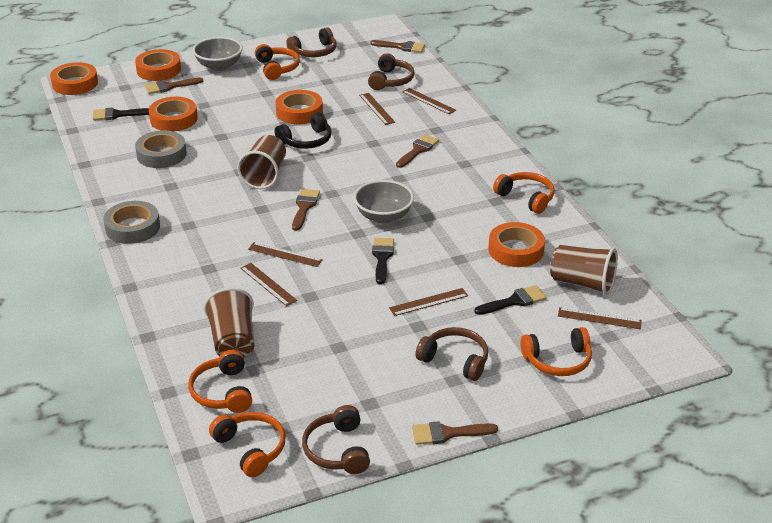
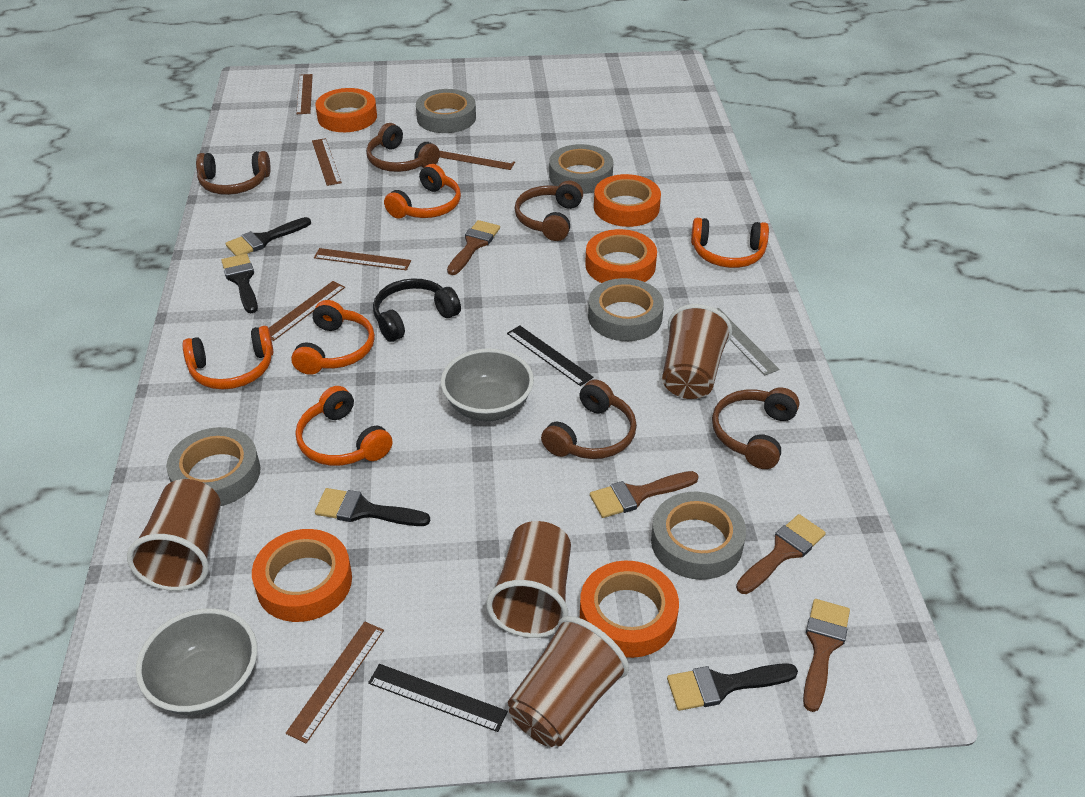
black brush: [93,107,149,121] [372,238,394,284] [474,285,546,315] = 3 -> [221,254,258,313] [226,217,311,256] [315,488,430,526] [667,663,798,711] = 4
black ruler: none = 0 -> [368,664,508,732] [507,325,593,386] = 2
brown brush: [145,77,203,94] [292,189,320,231] [370,40,425,53] [396,134,439,168] [412,421,498,445] = 5 -> [447,220,500,275] [590,471,699,518] [736,514,826,594] [803,599,850,712] = 4
brown cup: [204,287,255,357] [237,135,286,189] [550,245,618,295] = 3 -> [127,479,221,591] [486,521,571,638] [508,616,629,747] [662,304,732,399] = 4
brown headphones: [286,27,337,57] [302,405,370,474] [368,53,415,90] [415,327,488,381] = 4 -> [196,151,271,195] [366,123,440,172] [514,180,583,241] [541,379,637,459] [712,387,799,469] = 5
grey ruler: none = 0 -> [717,308,780,376] = 1
grey tape: [103,201,160,244] [135,130,187,168] = 2 -> [166,427,260,506] [416,89,476,133] [549,144,613,194] [588,278,664,341] [651,492,746,580] = 5

